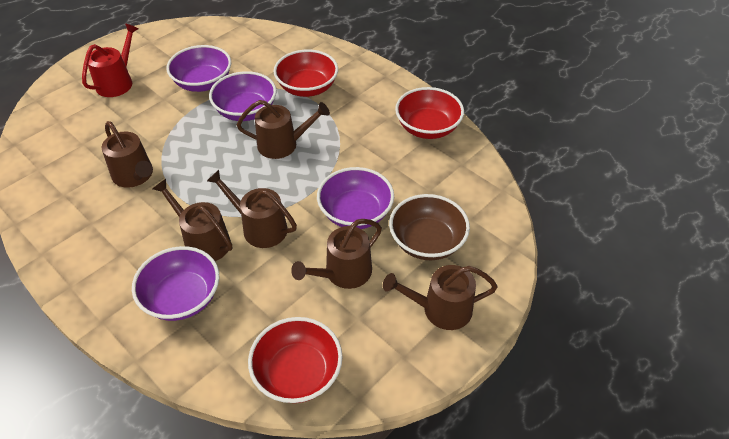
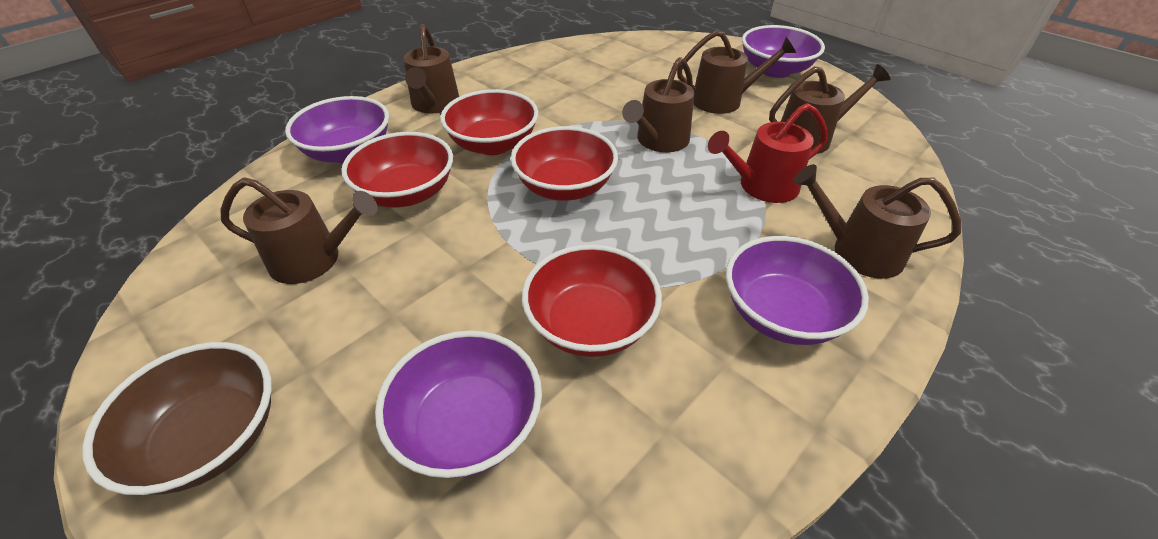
red bowl: [248,317,343,403] [274,50,338,97] [395,87,464,139] = 3 -> [341,132,453,208] [440,89,538,155] [511,126,618,201] [522,245,662,357] = 4

